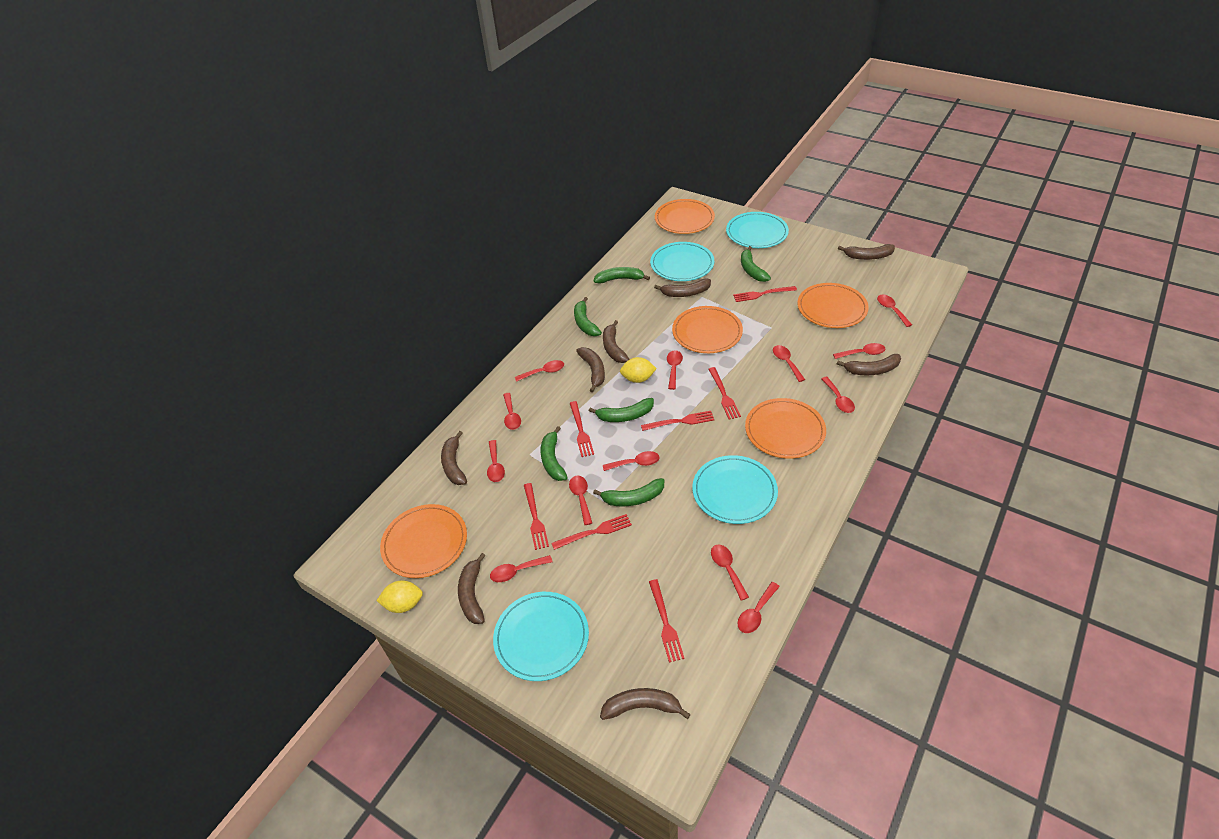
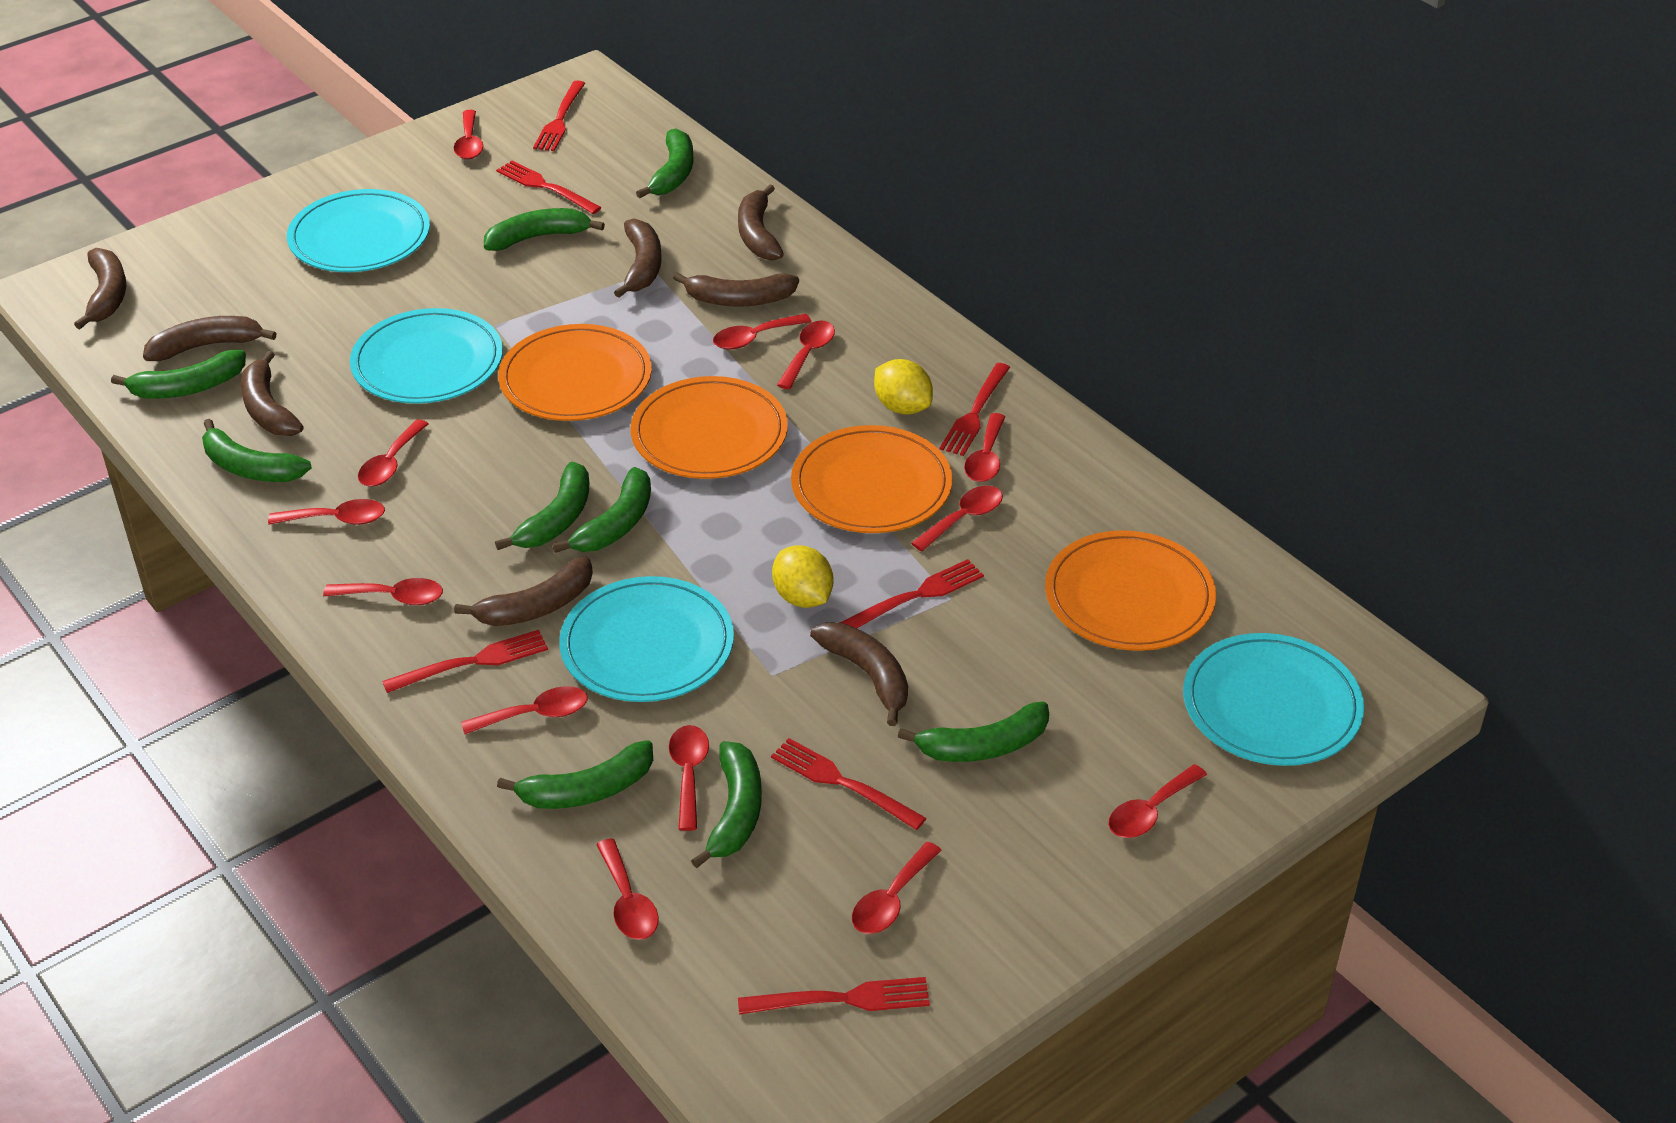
green banana: [540,426,568,481] [574,297,602,336] [589,398,654,422] [593,267,650,283] [593,478,664,507] [741,246,771,282] = 6 -> [111,350,246,399] [202,419,312,482] [484,208,605,251] [495,462,589,550] [497,740,653,809] [552,467,651,553] [636,128,693,198] [691,741,762,868] [898,701,1049,762] = 9
orange plate: [380,504,467,578] [655,199,715,234] [672,306,743,353] [745,398,826,459] [797,283,869,328] = 5 -> [498,324,652,421] [630,376,788,479] [791,425,952,533] [1045,530,1216,651] = 4

